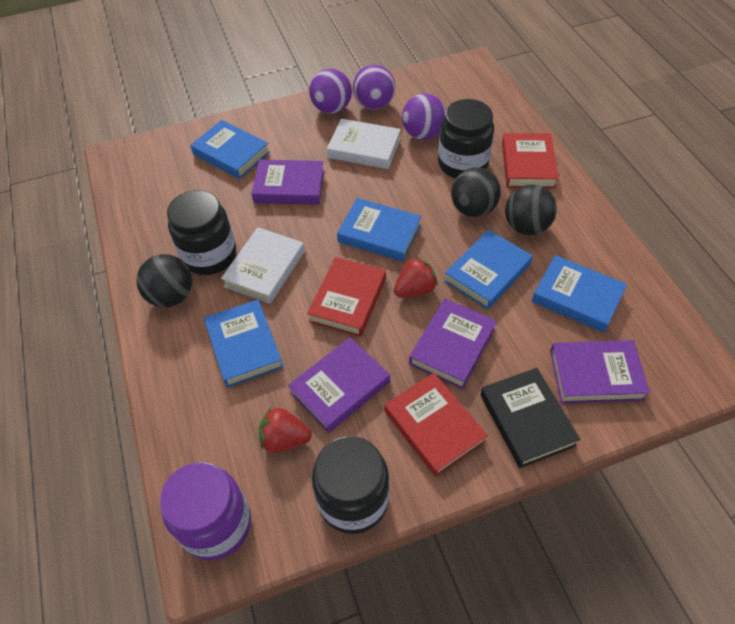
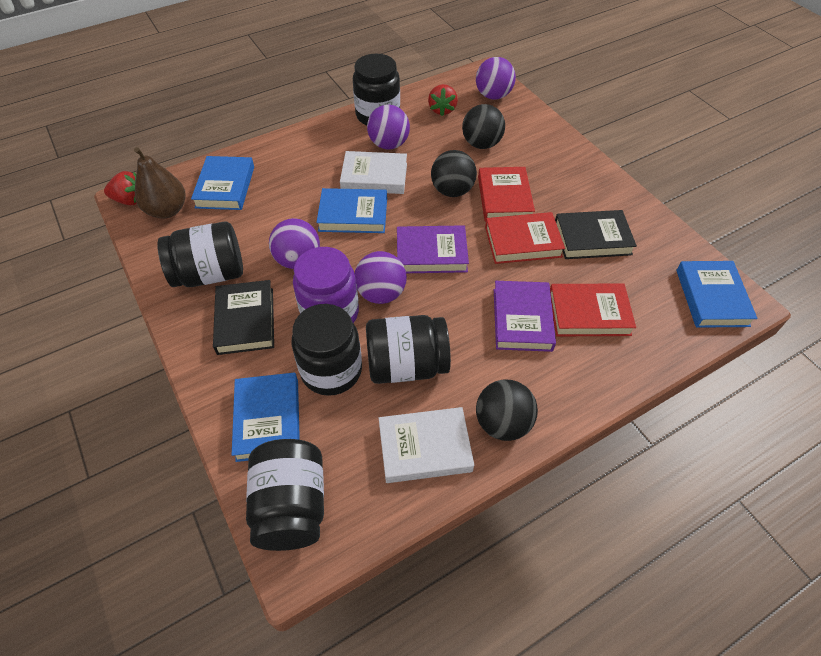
black book: [480,368,580,468] = 1 -> [213,280,274,355] [555,210,637,259] = 2
black jar: [167,190,236,275] [312,436,389,534] [438,99,494,178] = 3 -> [157,221,243,287] [246,439,324,551] [291,304,362,396] [353,53,400,125] [366,315,451,384] = 5
blue book: [190,120,270,179] [204,300,284,388] [337,198,421,262] [444,230,533,309] [532,255,627,333] = 5 -> [191,156,254,210] [232,372,300,462] [316,188,387,233] [676,261,758,328] = 4
brown pear: none = 0 -> [134,147,186,219] = 1
purple ball: [309,69,352,114] [353,65,395,109] [402,94,446,140] = 3 -> [269,218,320,269] [355,251,407,304] [367,105,410,150] [476,57,516,100] = 4
purple book: [251,160,324,205] [288,337,390,433] [409,299,497,389] [550,340,650,403] = 4 -> [397,225,469,273] [494,281,556,352] = 2

